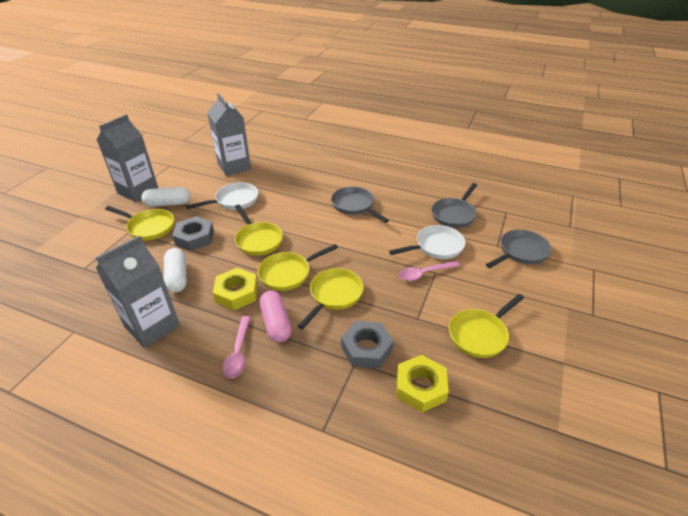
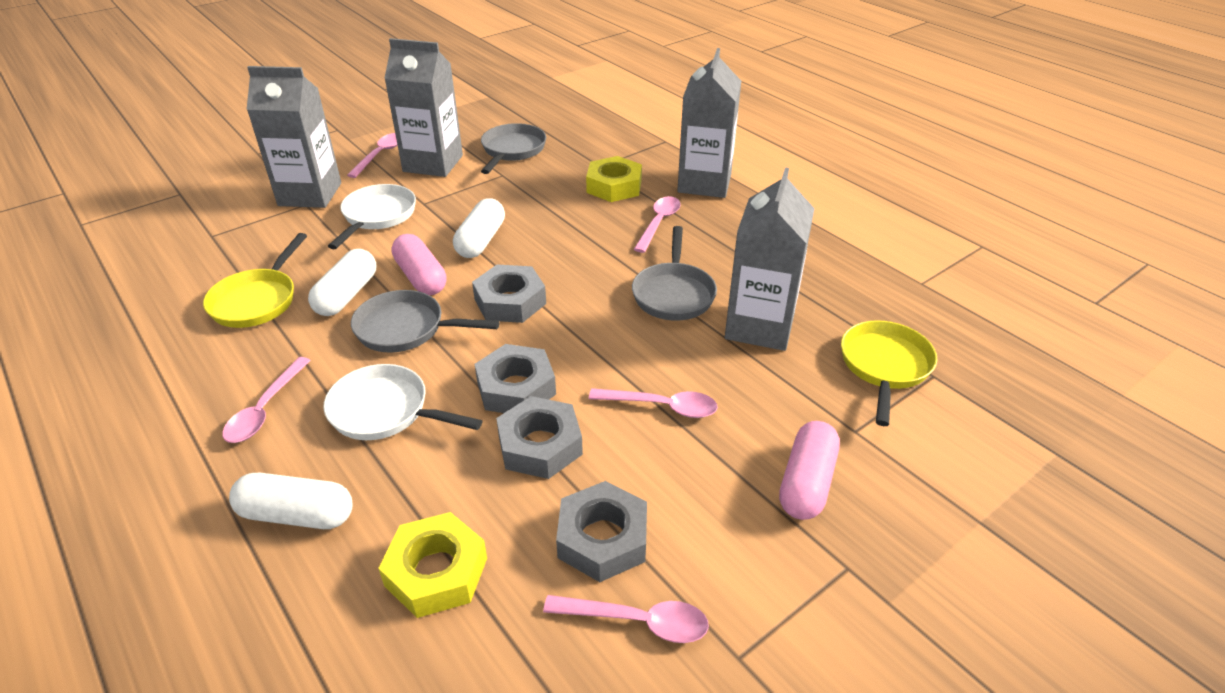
grey carton: [96,235,180,348] [97,114,158,202] [207,93,251,176] = 3 -> [246,66,341,208] [384,38,463,177] [677,48,741,198] [725,167,815,351] = 4
grey nut: [172,216,214,251] [341,321,394,369] = 2 -> [472,264,546,323] [475,344,556,413] [496,396,583,479] [556,481,647,582] = 4
pink capsule: [260,290,292,342] = 1 -> [391,234,447,295] [779,421,840,520] = 2
pink spoon: [222,316,251,378] [399,261,460,281] = 2 -> [222,357,311,443] [347,133,398,178] [543,595,709,643] [589,388,718,418] [634,196,681,253] = 5
white capsule: [141,187,190,207] [164,248,187,293] = 2 -> [229,473,352,529] [308,249,376,316] [453,198,505,258] = 3
yellow pan: [105,206,174,240] [235,205,283,256] [258,244,338,291] [298,268,364,329] [449,294,524,358] = 5 -> [203,233,307,328] [841,320,937,426] = 2

